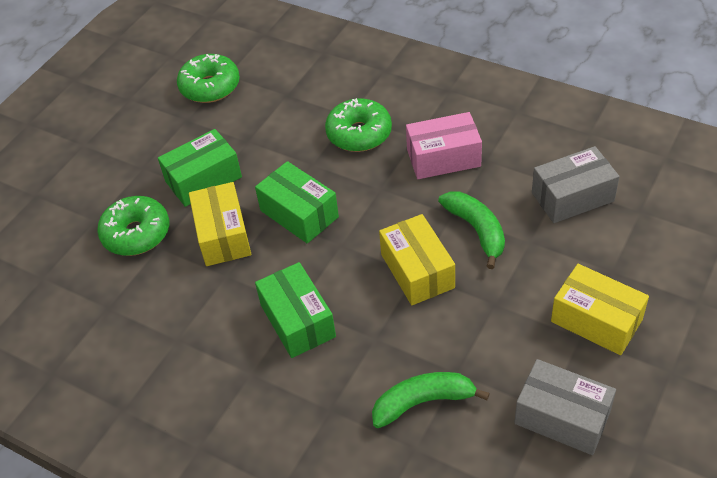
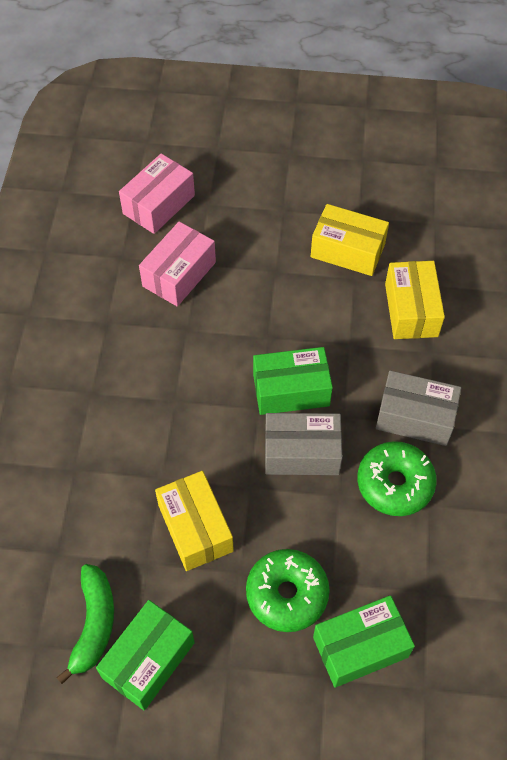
green banana: [372,372,490,428] [438,192,505,269] = 2 -> [56,564,114,684] = 1
green donut: [97,196,169,256] [177,54,240,103] [325,98,392,152] = 3 -> [246,549,330,632] [357,441,437,516] = 2
pink box: [406,112,482,179] = 1 -> [119,153,195,234] [139,222,216,307] = 2

